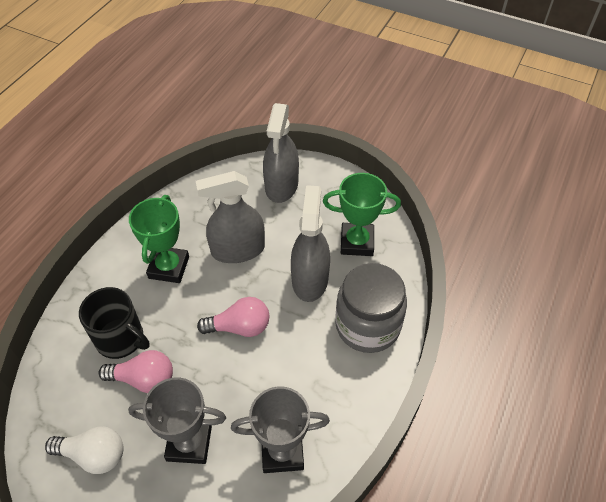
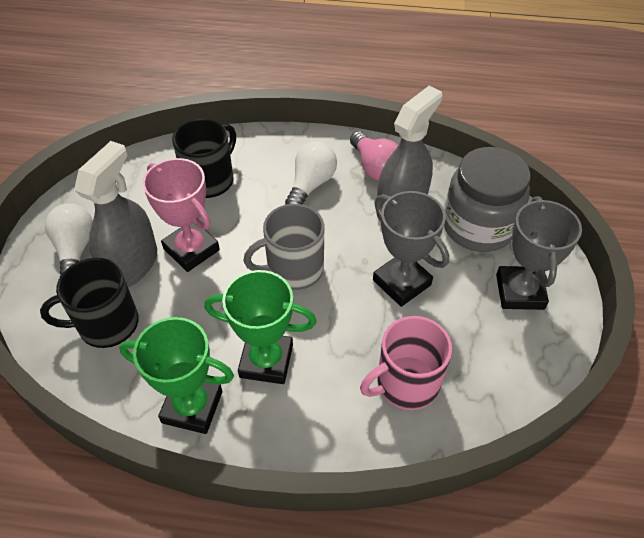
black mug: [79,287,149,359] = 1 -> [40,258,139,348] [172,118,236,198] = 2
grey mug: none = 0 -> [243,204,324,290] = 1
grey spray bottle: [196,171,265,263] [263,103,299,203] [291,185,330,302] = 3 -> [74,141,157,287] [376,86,442,221] = 2
pink light bulb: [99,350,173,393] [197,297,270,337] = 2 -> [350,131,398,181] = 1
pink mug: none = 0 -> [360,316,452,410] = 1
pink trophy: none = 0 -> [143,158,220,272] = 1
white light bulb: [45,426,124,474] = 1 -> [45,203,93,277] [285,141,337,205] = 2

